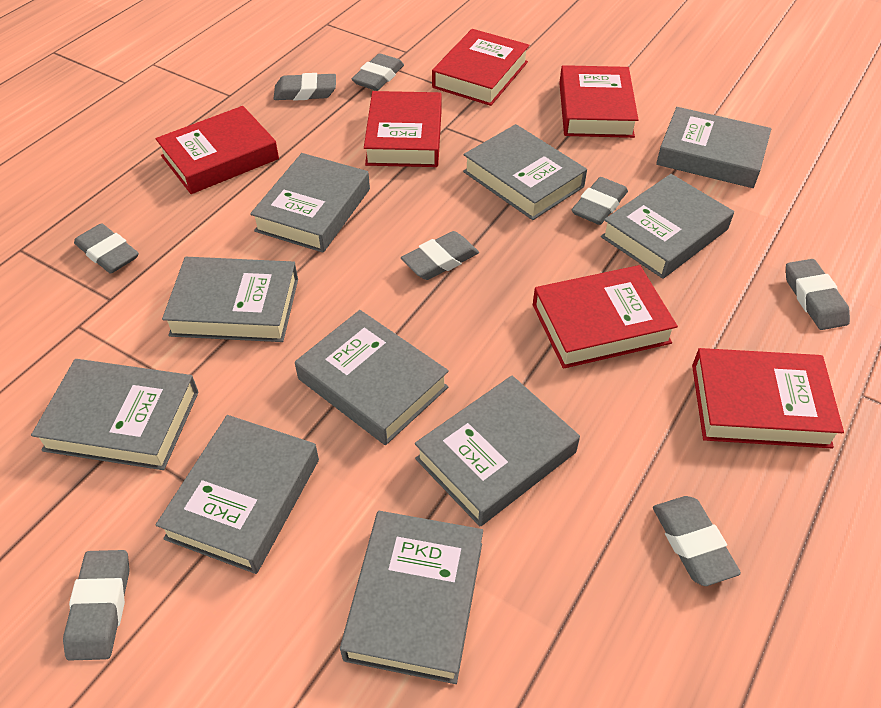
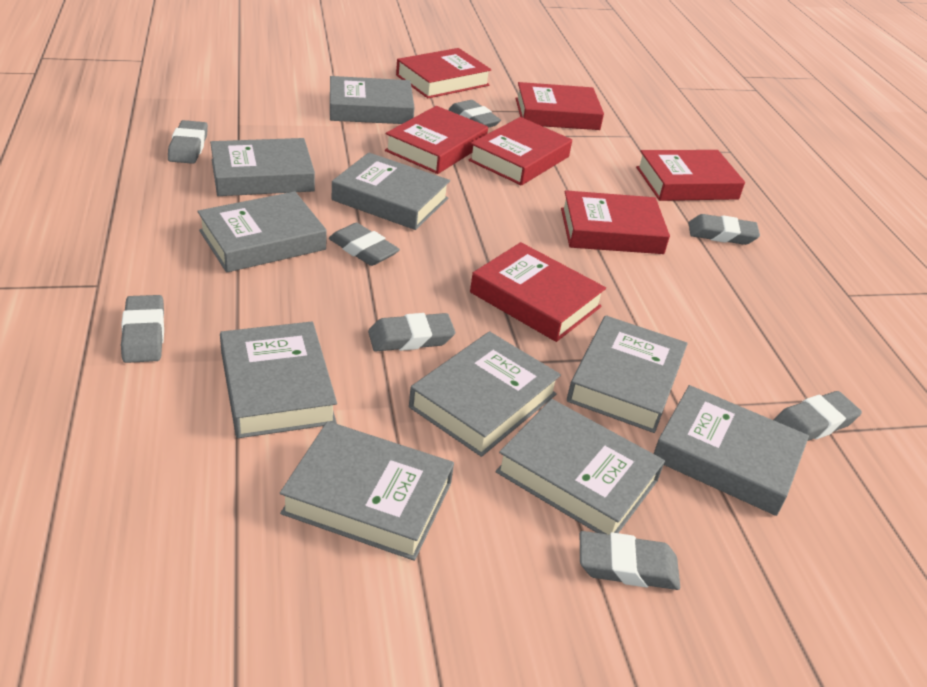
red book: [156,106,279,194] [364,91,442,167] [432,29,529,106] [533,265,678,369] [559,65,639,138] [692,348,844,448] = 6 -> [385,106,488,174] [396,48,491,98] [469,117,572,186] [470,242,606,342] [516,82,604,130] [561,190,670,254] [636,150,745,201] = 7

